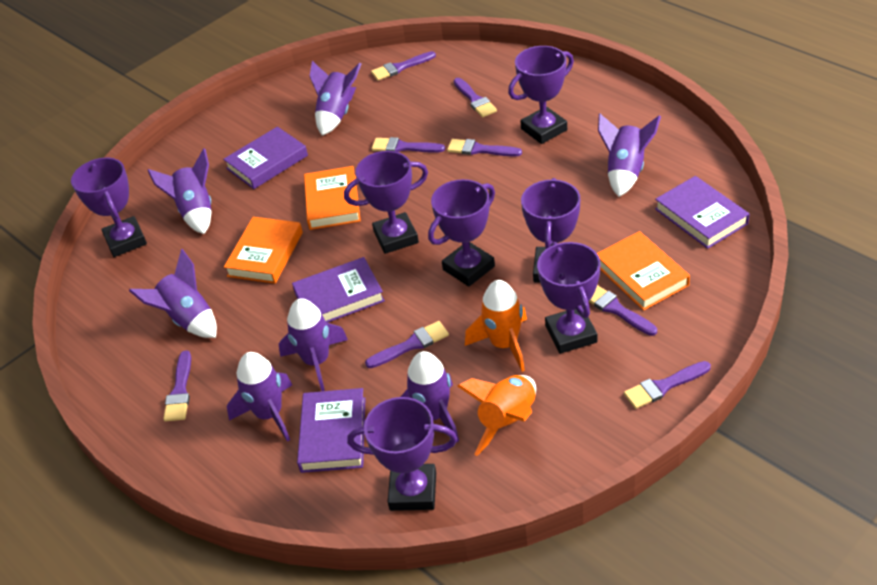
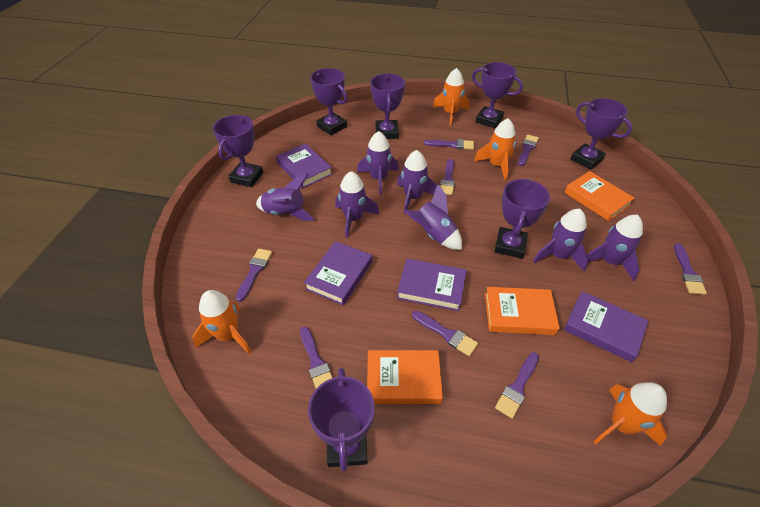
orange rocket: [457,375,536,456] [465,280,527,372] = 2 -> [192,290,251,355] [433,68,469,126] [474,118,516,181] [594,382,667,446] = 4

